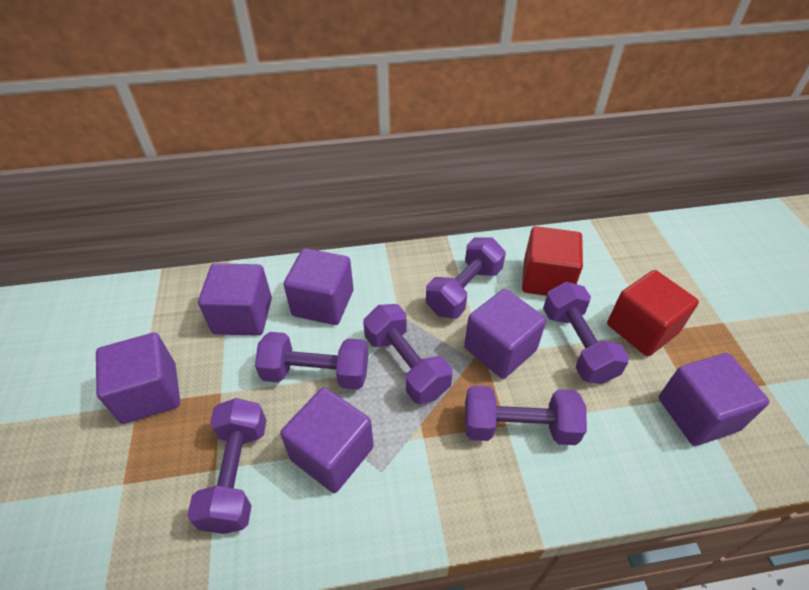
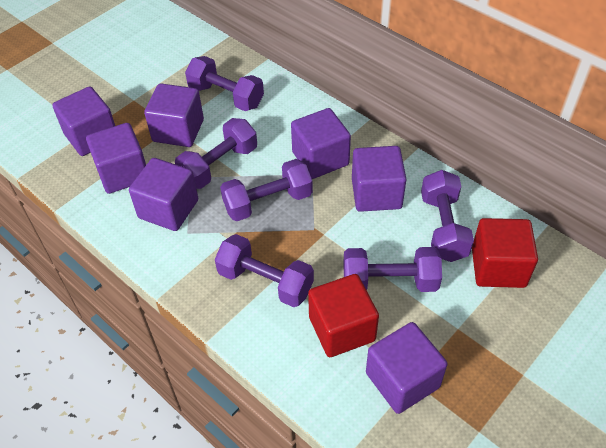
purple cube: [96,332,180,424] [198,263,272,336] [280,387,374,493] [284,248,353,325] [464,289,546,379] [659,353,769,446] = 6 -> [52,86,115,156] [86,123,146,194] [129,158,198,231] [144,83,204,147] [291,108,351,179] [352,146,407,212] [366,322,448,414] = 7

